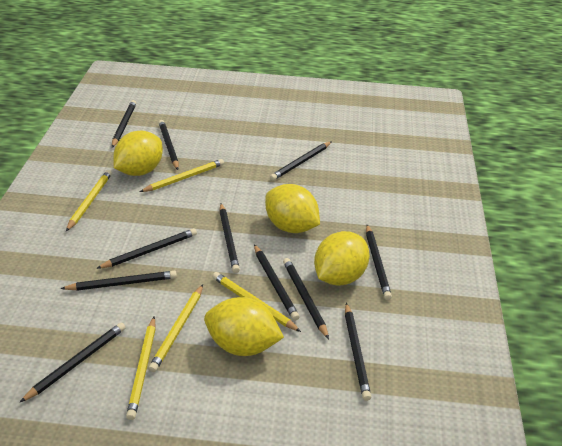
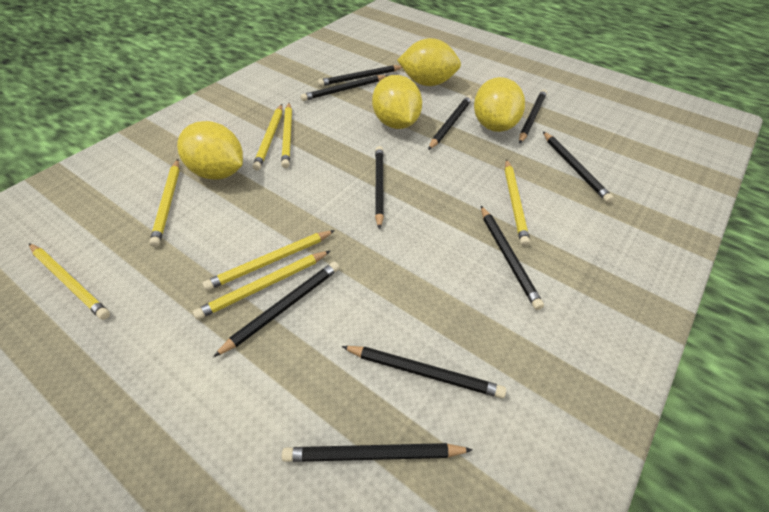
black pencil: [19,322,126,403] [60,271,177,291] [96,228,197,269] [112,100,136,148] [159,120,179,170] [219,203,240,273] [254,244,300,321] [270,141,332,181] [283,258,329,339] [345,303,371,401] [366,225,392,300] = 11 -> [213,261,340,357] [282,443,473,462] [301,75,387,101] [318,65,402,86] [341,346,506,398] [375,146,384,230] [428,95,472,150] [481,206,544,310] [519,89,547,144] [543,132,614,203] = 10
yellow pencil: [66,170,112,231] [126,317,156,420] [140,159,224,192] [149,285,203,372] [212,272,301,332] = 5 -> [29,243,110,320] [149,159,180,247] [193,251,330,320] [202,230,335,291] [252,104,283,170] [281,103,292,168] [505,159,530,246] = 7

